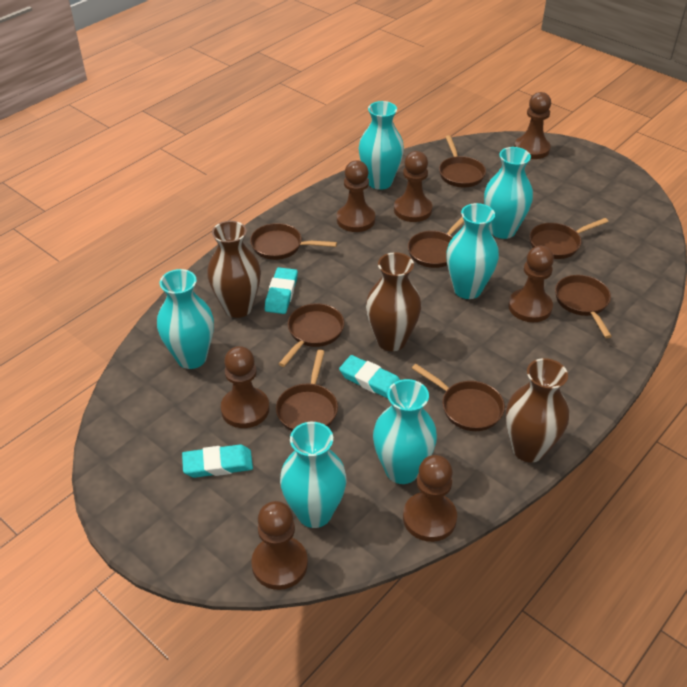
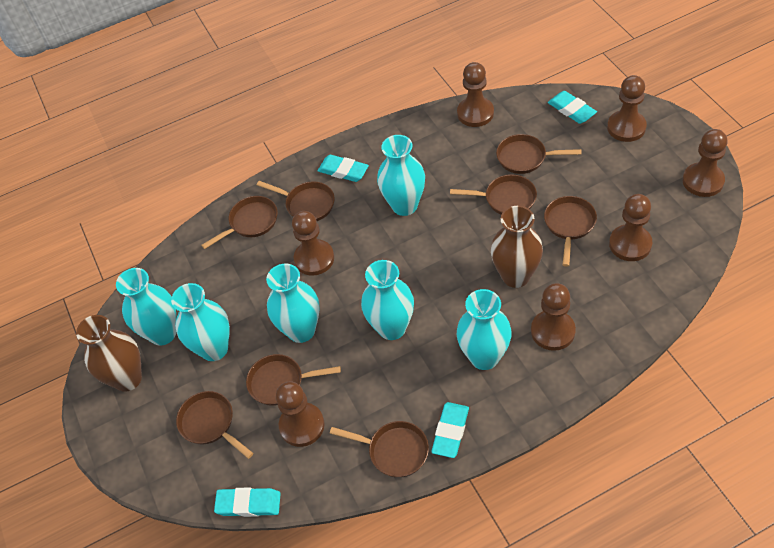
brown vase: [207,221,261,318] [366,252,421,351] [506,358,569,462] = 3 -> [76,315,142,392] [491,206,543,288] = 2
turquoise eraser: [182,445,253,478] [265,267,298,314] [339,355,400,398] = 3 -> [214,487,281,517] [318,155,369,182] [431,402,469,458] [548,91,597,124] = 4

